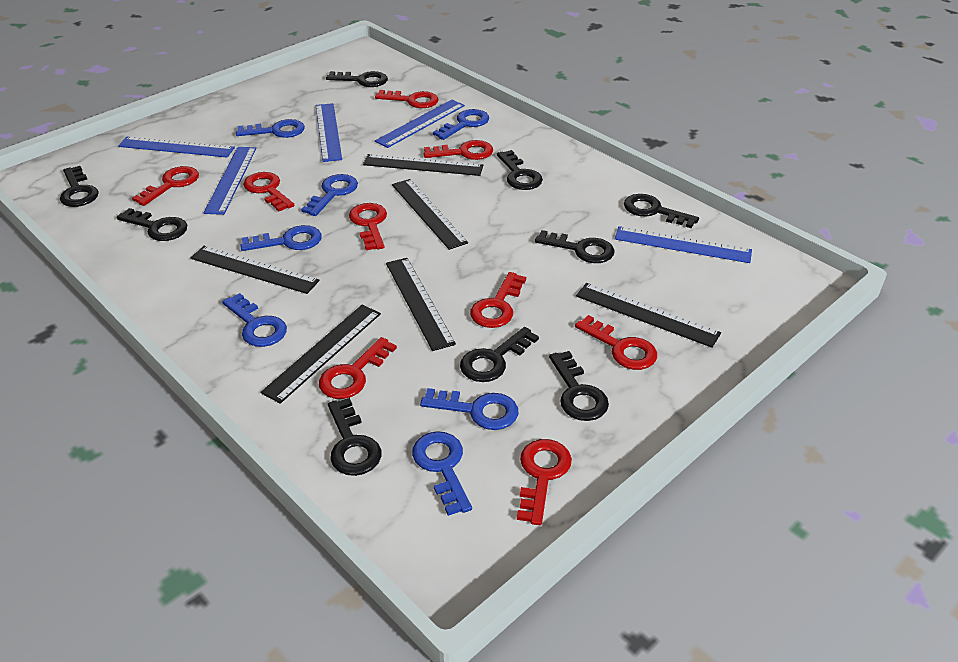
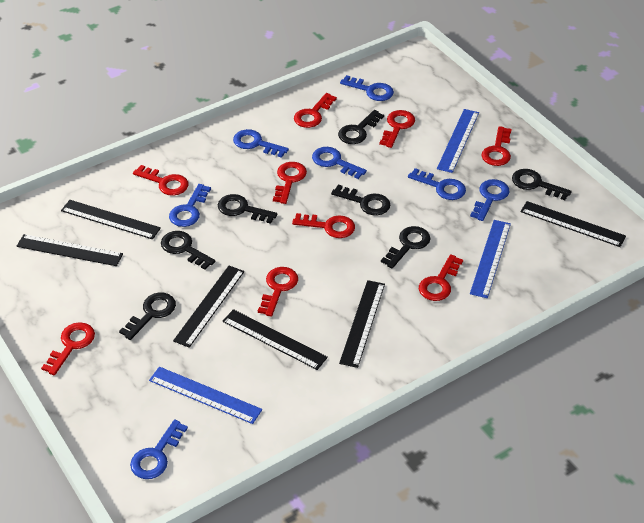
black key: [60,166,99,207] [116,208,187,241] [326,71,388,87] [328,398,381,476] [460,327,539,382] [497,150,543,190] [535,230,614,263] [549,351,609,421] [624,194,699,228] = 9 -> [119,293,176,340] [161,231,216,270] [218,194,278,224] [331,184,390,215] [338,110,384,144] [381,226,431,269] [512,169,572,200] = 7
blue ruler: [118,136,235,158] [204,147,257,215] [316,103,342,162] [375,100,465,148] [615,226,752,263] = 5 -> [149,367,262,424] [437,109,479,173] [470,220,511,298] = 3

